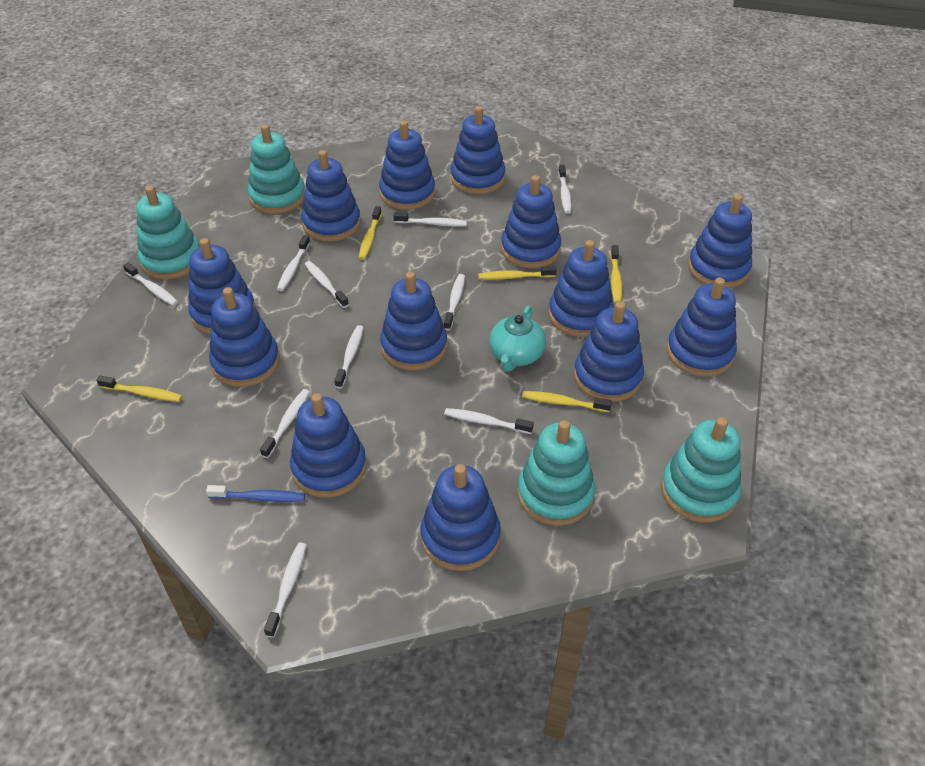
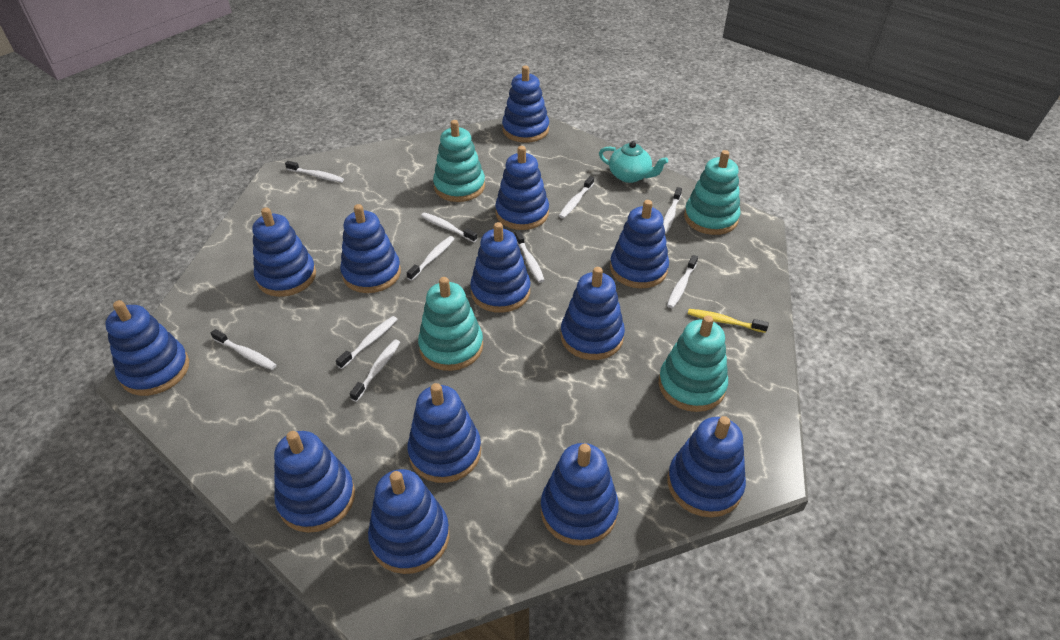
blue toothbrush: [206,485,305,502] = 1 -> none = 0
yellow toothbrush: [96,376,182,402] [359,206,382,260] [478,266,556,280] [522,391,612,412] [610,245,622,303] = 5 -> [688,309,769,333] = 1

